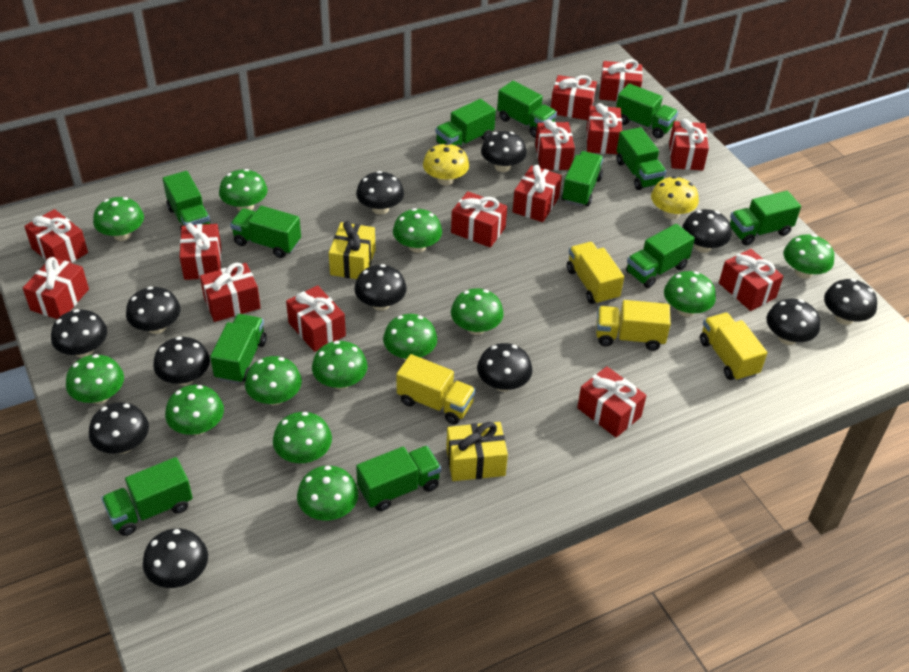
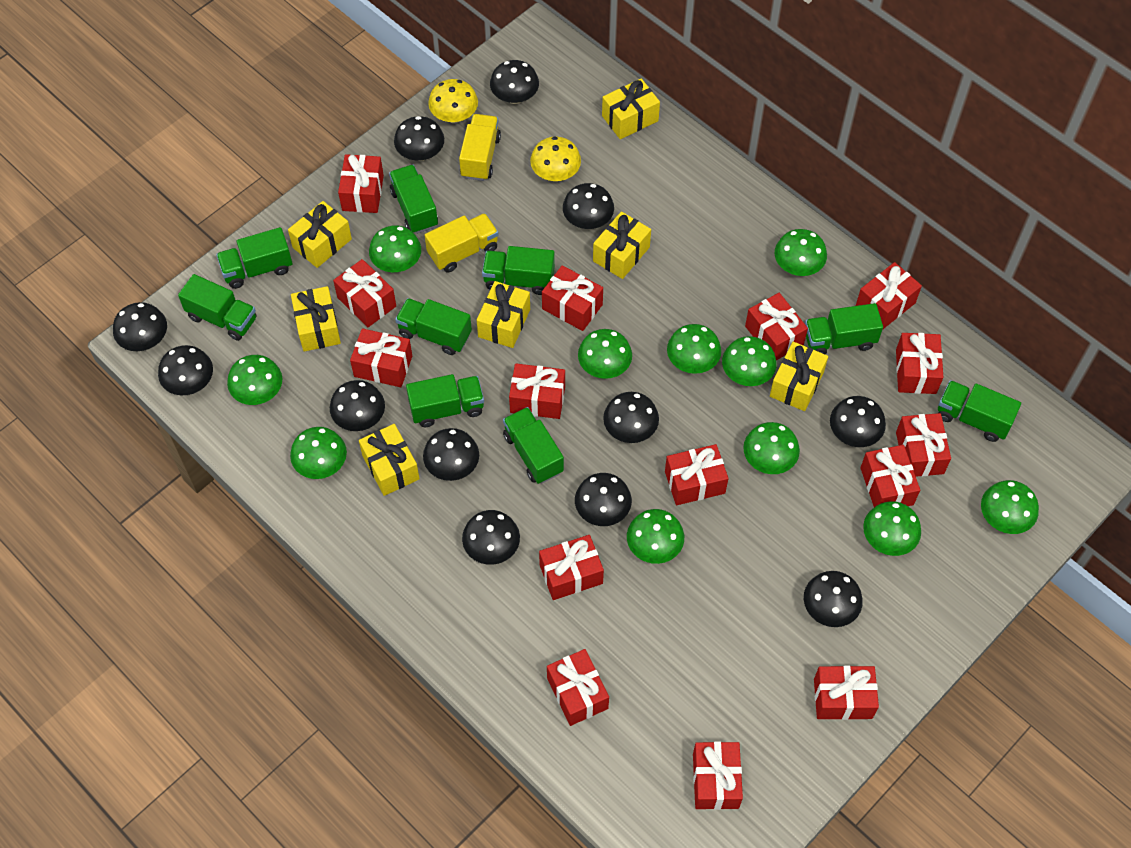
green mushroom: [66,354,124,404] [93,197,144,241] [165,385,224,435] [219,169,267,211] [245,356,302,405] [273,412,332,463] [297,466,358,521] [312,341,368,390] [383,314,437,361] [393,208,442,253] [451,288,504,335] [664,271,716,317] [784,234,834,279] = 13 -> [227,355,282,405] [290,427,347,479] [369,225,421,272] [578,329,632,379] [627,509,684,564] [667,324,721,374] [722,336,777,386] [743,422,800,474] [775,229,827,276] [863,501,921,556] [981,480,1039,534] = 11
green truck: [101,457,193,536] [163,171,212,231] [210,314,267,384] [230,206,301,258] [356,446,441,511] [435,99,496,149] [497,81,557,138] [562,151,603,207] [616,83,678,139] [617,127,666,190] [626,224,695,288] [730,191,801,245] = 12 -> [178,274,257,341] [216,227,293,289] [389,165,438,234] [395,298,472,355] [406,374,484,427] [482,246,555,295] [503,407,564,484] [805,303,883,355] [938,380,1021,442] = 9
red gift: [23,257,89,319] [24,209,88,263] [180,223,221,280] [200,263,261,322] [286,286,346,352] [451,191,507,248] [512,165,562,222] [535,119,575,170] [551,75,597,120] [577,366,646,438] [586,103,622,154] [599,59,643,101] [669,119,709,170] [719,249,784,311] = 14 -> [333,259,396,327] [338,154,384,213] [350,328,412,387] [509,363,565,419] [539,535,604,600] [542,265,603,331] [547,649,609,726] [665,444,728,505] [693,741,743,810] [745,293,808,360] [814,666,879,720] [856,262,922,329] [860,445,920,507] [896,333,943,394] [896,413,951,476] = 15
yellow gift: [329,221,376,279] [446,422,508,481] = 2 -> [288,201,352,268] [291,286,341,352] [359,424,419,496] [477,281,530,348] [593,212,651,279] [602,78,660,139] [770,342,828,411] = 7
yellow truck: [396,354,476,425] [567,242,624,305] [596,300,671,351] [700,313,767,381] = 4 -> [425,213,499,273] [459,114,501,181] = 2

